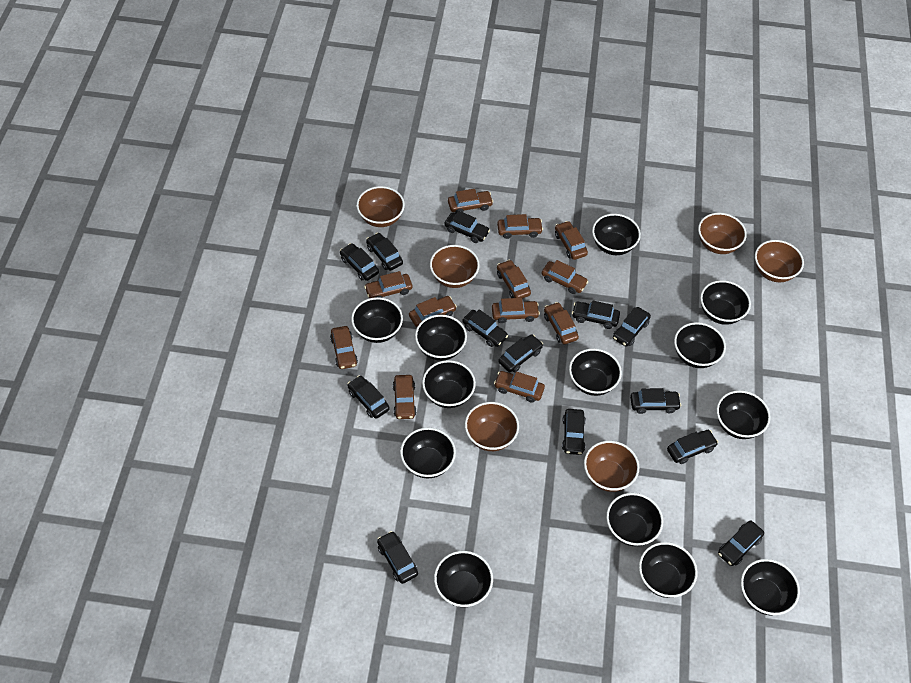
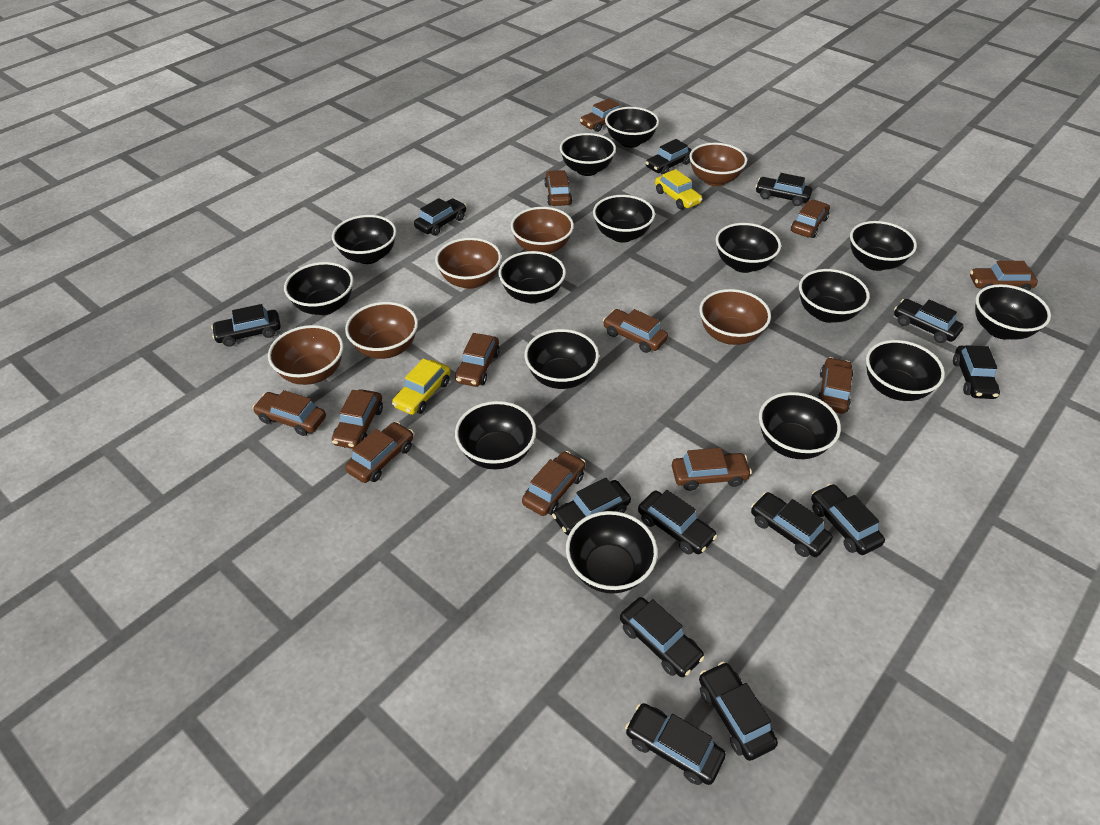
black bowl: [351,297,403,343] [400,428,456,478] [415,315,467,361] [422,360,476,408] [434,551,493,607] [569,349,622,396] [592,214,641,255] [606,493,663,546] [639,542,698,598] [674,322,726,368] [700,280,751,325] [717,390,771,439] [741,559,800,615] = 13 -> [284,262,354,315] [332,215,397,264] [455,401,536,470] [499,251,566,303] [524,329,599,389] [560,133,616,176] [566,511,658,594] [593,195,655,243] [605,107,659,148] [716,223,781,273] [759,392,841,459] [799,269,870,323] [850,221,917,271] [866,340,945,401] [975,284,1051,340] = 15
yellow car: none = 0 -> [392,358,450,415] [655,169,703,209] = 2

